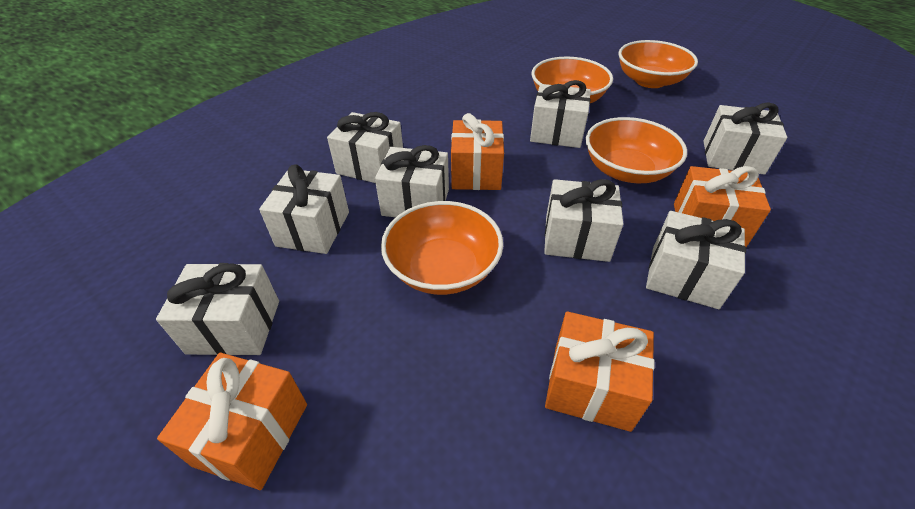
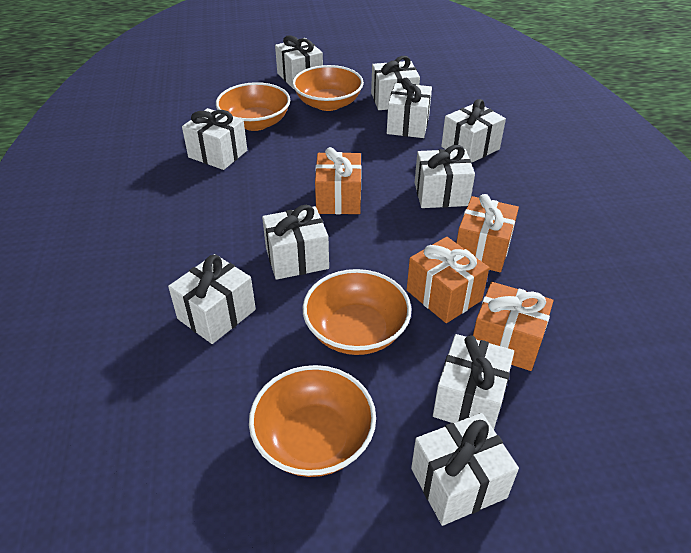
white gift: [156,263,279,355] [259,164,349,254] [327,112,403,183] [375,145,449,217] [530,80,591,148] [544,179,623,262] [646,211,746,309] [704,103,787,175] = 8 -> [168,254,256,344] [182,108,247,170] [262,205,329,280] [275,35,323,89] [371,56,420,110] [387,78,432,138] [411,413,519,526] [415,145,475,208] [433,334,514,430] [441,99,506,162] = 10

